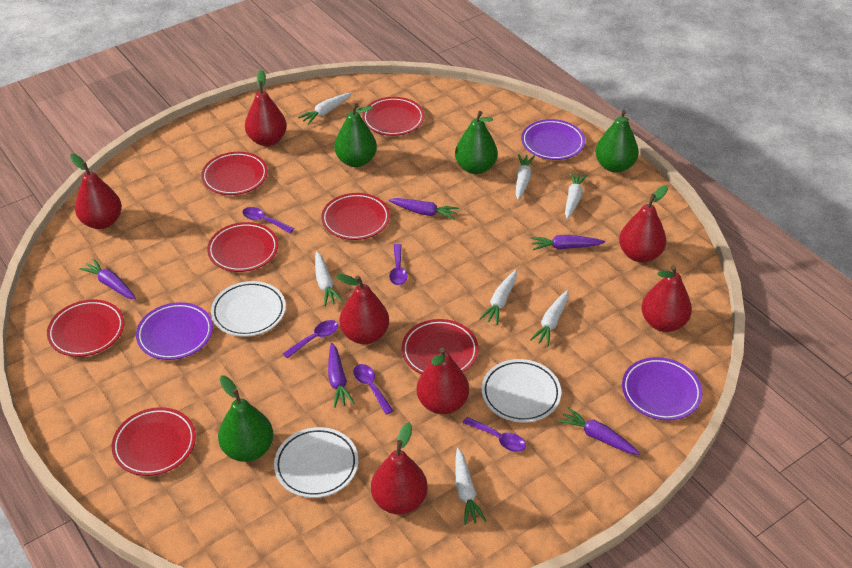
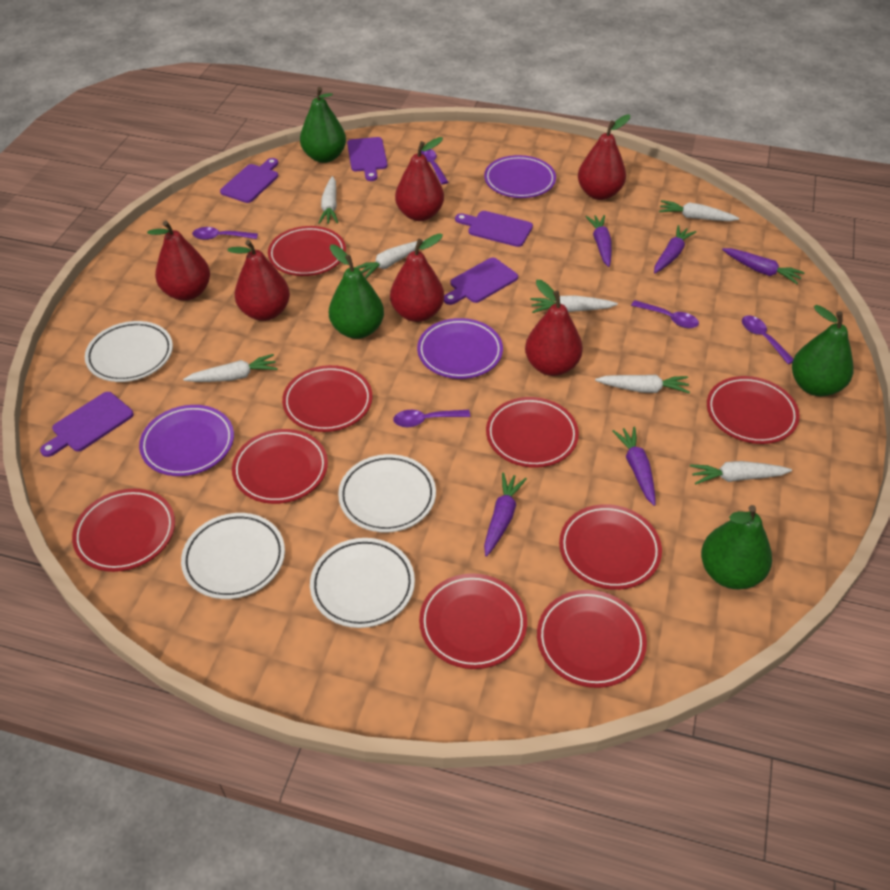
purple cutting board: none = 0 -> [40,392,134,457] [220,158,278,203] [347,137,388,181] [444,258,518,305] [455,211,533,247] = 5
red pear: [70,154,122,229] [245,70,287,146] [336,274,389,344] [371,422,428,515] [417,347,469,414] [619,185,668,263] [641,265,692,332] = 7 -> [147,221,210,301] [228,240,290,321] [390,233,444,322] [395,137,444,221] [525,280,583,376] [578,115,630,200] = 6
red plate: [47,299,124,357] [112,407,196,476] [201,152,268,195] [207,222,278,272] [321,193,390,240] [362,97,424,136] [401,319,478,374] = 7 -> [72,489,175,572] [232,429,328,504] [268,226,346,276] [282,365,373,432] [419,574,527,669] [486,397,579,468] [537,590,647,688] [559,504,662,590] [707,376,800,444] = 9
white plate: [211,281,286,337] [274,427,358,498] [482,359,561,422] = 3 -> [85,321,173,382] [181,513,285,599] [310,538,415,628] [338,454,436,532] = 4

